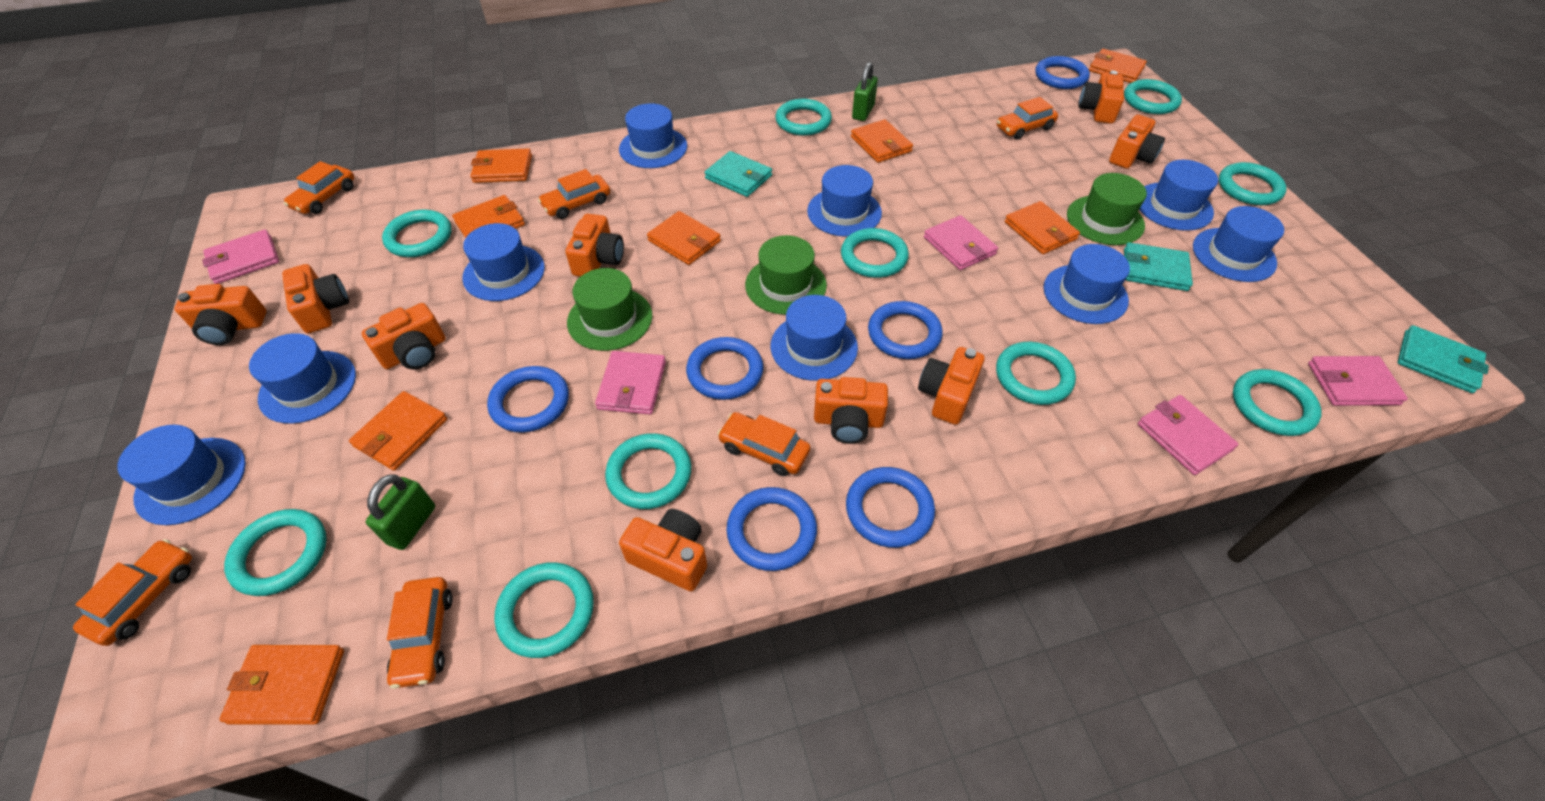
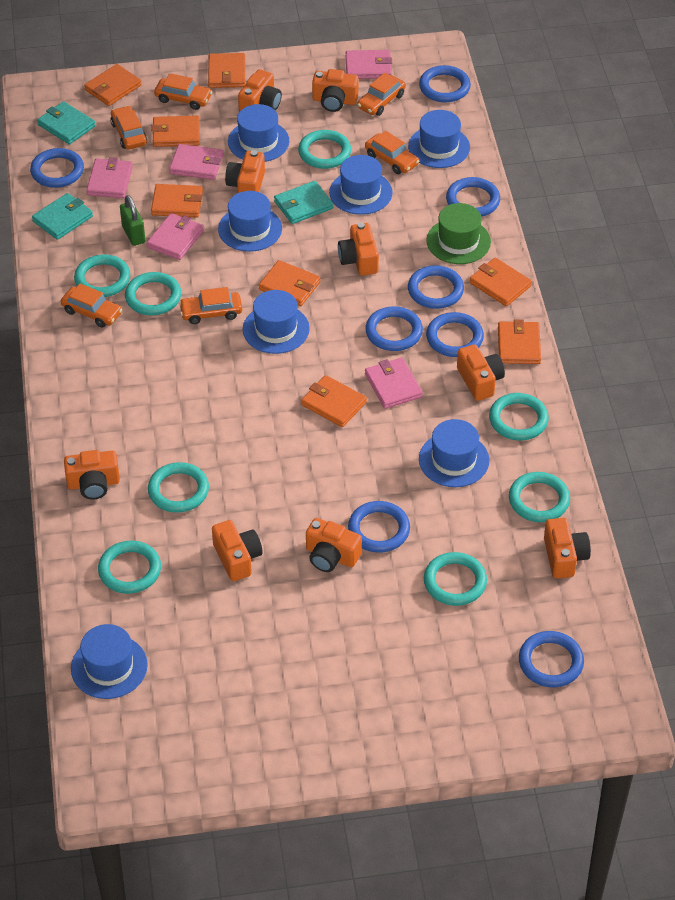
blue hat: [117,425,246,525] [249,333,356,424] [462,223,545,301] [619,103,687,168] [771,295,858,381] [807,165,882,237] [1044,244,1130,324] [1139,160,1218,231] [1193,206,1284,282] = 9 -> [71,624,148,699] [218,191,282,252] [228,104,289,162] [243,290,310,354] [329,155,392,215] [408,110,470,168] [419,419,489,487] = 7
blue ring: [487,366,569,433] [686,337,764,400] [726,487,817,571] [846,467,935,548] [868,301,943,359] [1035,56,1090,89] = 6 -> [30,148,84,188] [348,501,410,553] [365,306,423,351] [408,265,464,309] [419,65,471,102] [426,312,484,357] [446,177,500,217] [519,631,584,687] = 8
green hat: [567,268,652,351] [745,235,827,315] [1067,173,1147,245] = 3 -> [426,203,491,264] = 1
green padlock: [366,474,435,550] [852,62,878,121] = 2 -> [120,195,145,246] = 1
turquoise ring: [224,509,327,596] [382,210,452,257] [494,562,594,658] [605,433,692,509] [775,99,832,136] [841,228,909,278] [996,342,1076,405] [1124,79,1182,114] [1219,162,1287,205] [1233,369,1322,436] = 10 -> [74,254,130,297] [98,541,161,594] [125,272,181,315] [148,462,209,513] [298,130,351,169] [424,552,487,606] [489,393,549,440] [509,472,570,522] = 8

